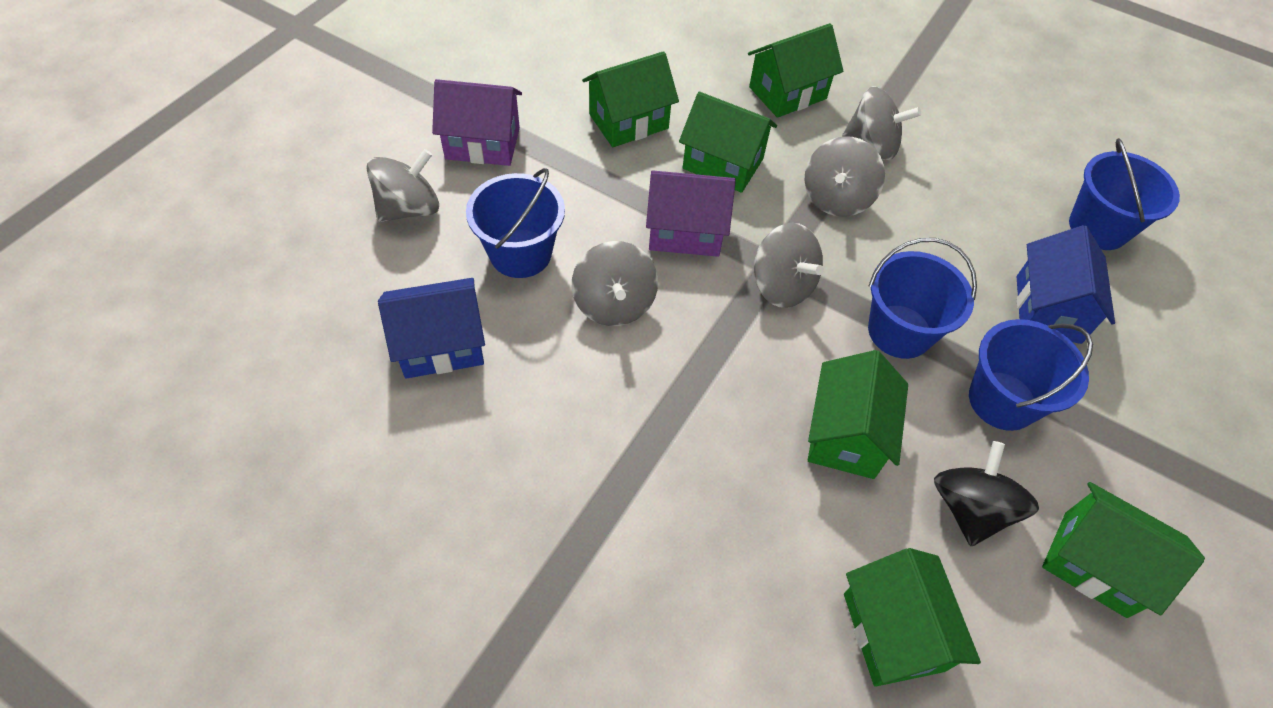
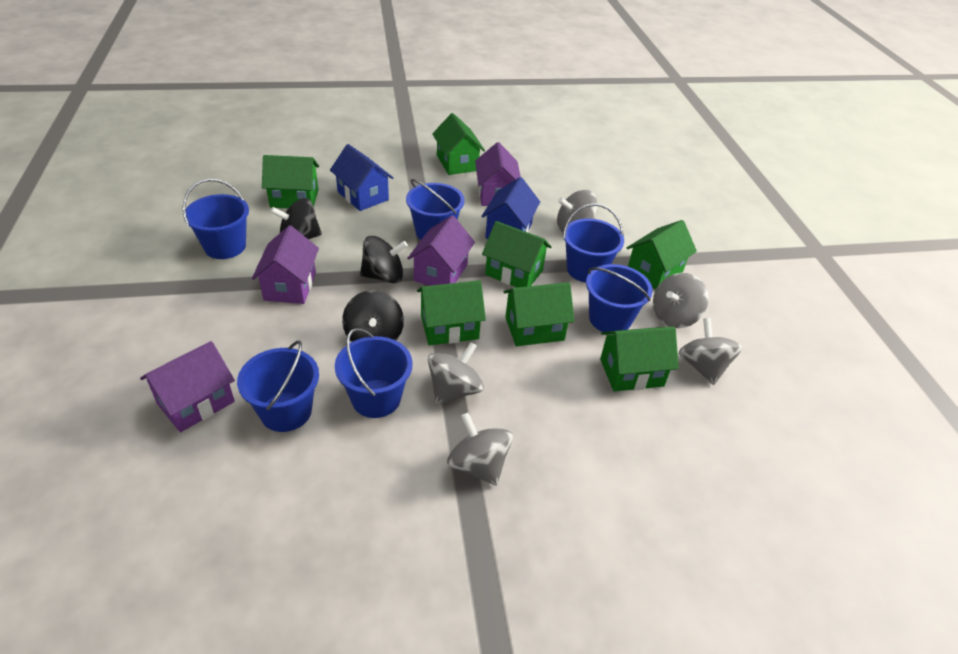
black spinning top: [934,441,1039,546] = 1 -> [270,198,322,239] [342,290,404,342] [360,236,408,283] = 3
blue bucket: [466,168,565,278] [868,238,977,359] [969,319,1093,431] [1069,138,1180,250] = 4 -> [182,179,249,259] [237,340,319,432] [335,328,413,418] [406,179,465,240] [563,203,624,282] [586,264,653,332] = 6
green house: [582,51,679,147] [679,92,777,193] [748,23,843,118] [808,350,908,479] [844,548,981,687] [1042,482,1205,618] = 6 -> [262,155,319,208] [417,280,486,346] [432,113,485,175] [482,221,551,288] [504,282,575,346] [600,327,679,391] [627,220,697,290] = 7
purple house: [432,79,522,166] [646,170,736,257] = 2 -> [140,341,235,432] [252,225,319,304] [407,215,475,286] [475,142,521,206] = 4

